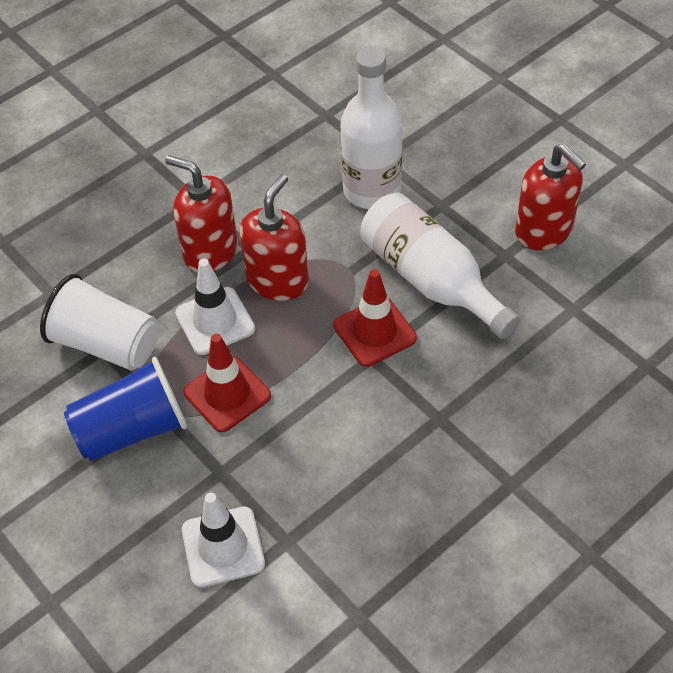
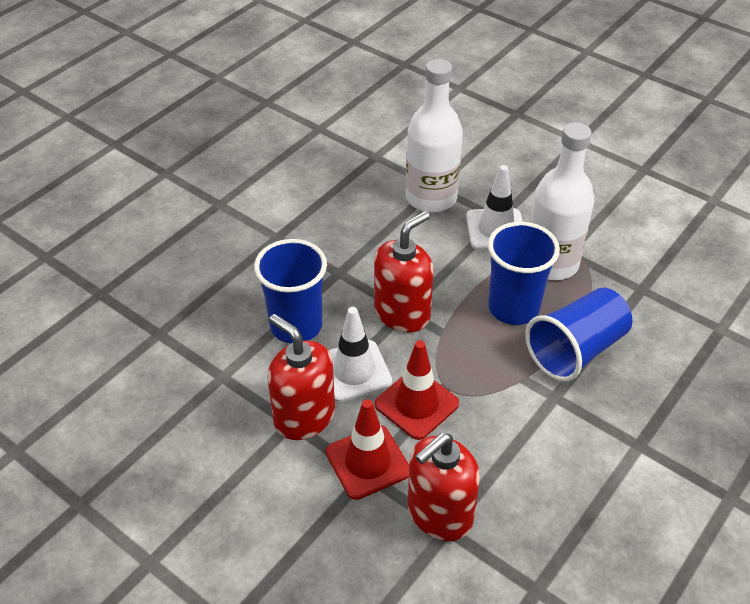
blue cup: [64,357,187,461] = 1 -> [254,239,327,343] [488,222,560,325] [525,288,633,382] = 3
white cup: [40,274,159,371] = 1 -> none = 0

